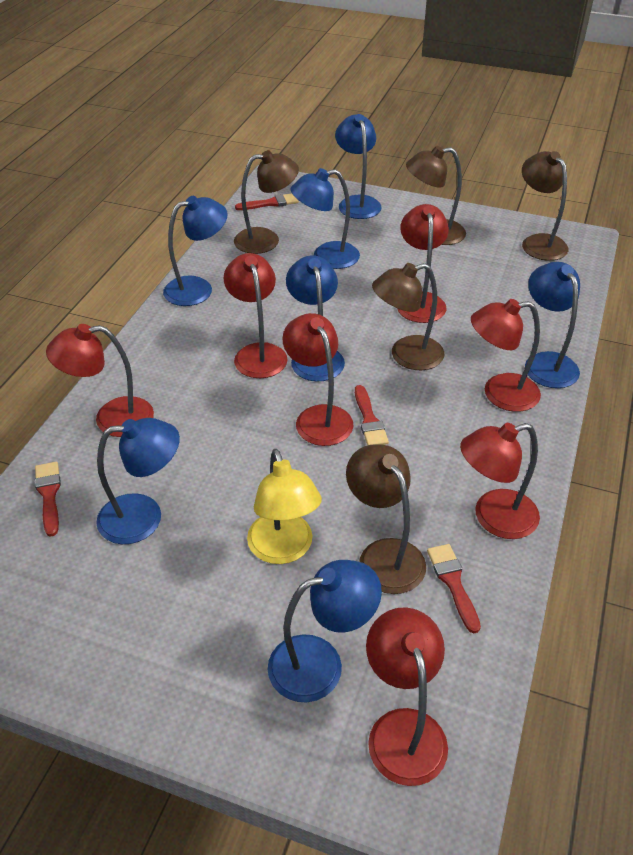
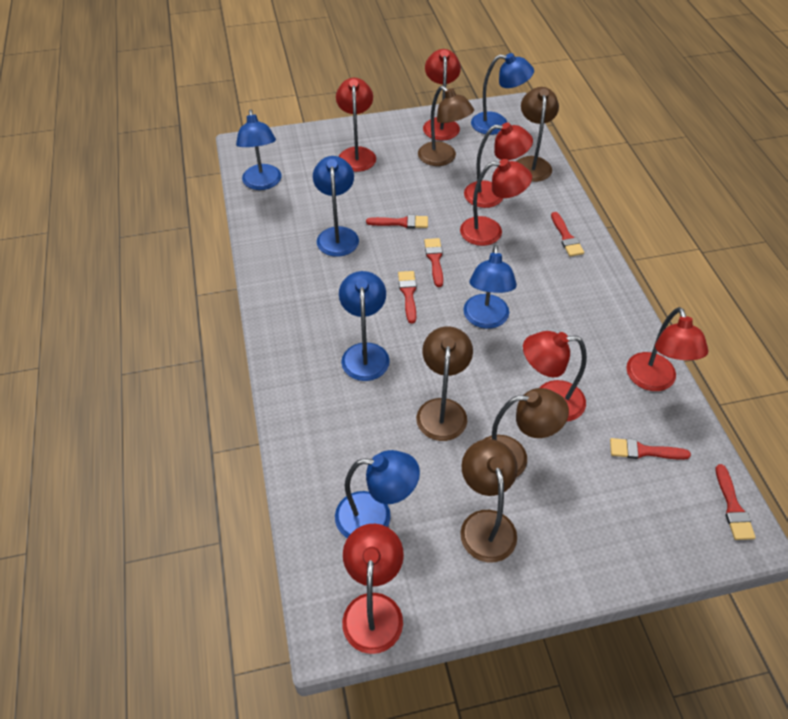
blue lamp: [96,418,180,544] [163,196,228,306] [268,560,382,702] [286,255,345,382] [290,168,360,269] [335,114,382,219] [525,262,580,388] = 7 -> [236,109,281,190] [313,156,359,257] [335,450,420,538] [339,271,390,381] [463,245,517,329] [471,53,534,135] = 6
red brush: [35,462,61,537] [235,193,299,210] [355,385,389,446] [427,544,481,633] = 4 -> [366,215,428,229] [398,271,417,323] [424,238,443,287] [551,212,584,257] [610,438,691,460] [715,464,756,540] = 6
yellow lamp: [247,449,322,564] = 1 -> none = 0

